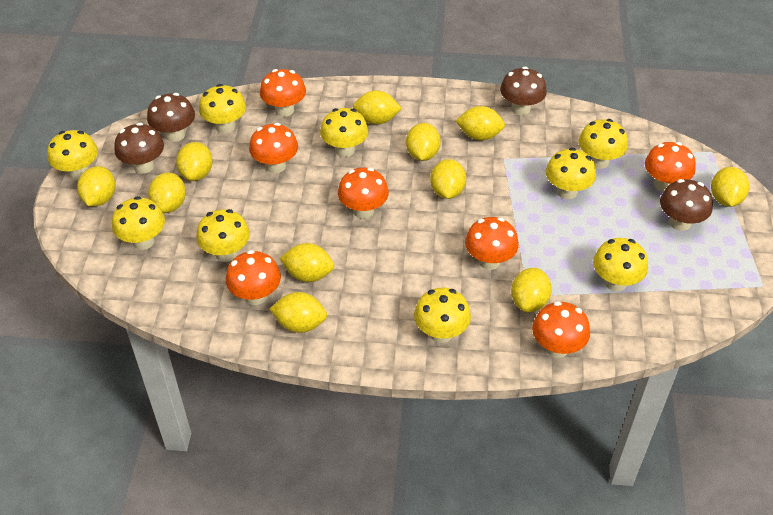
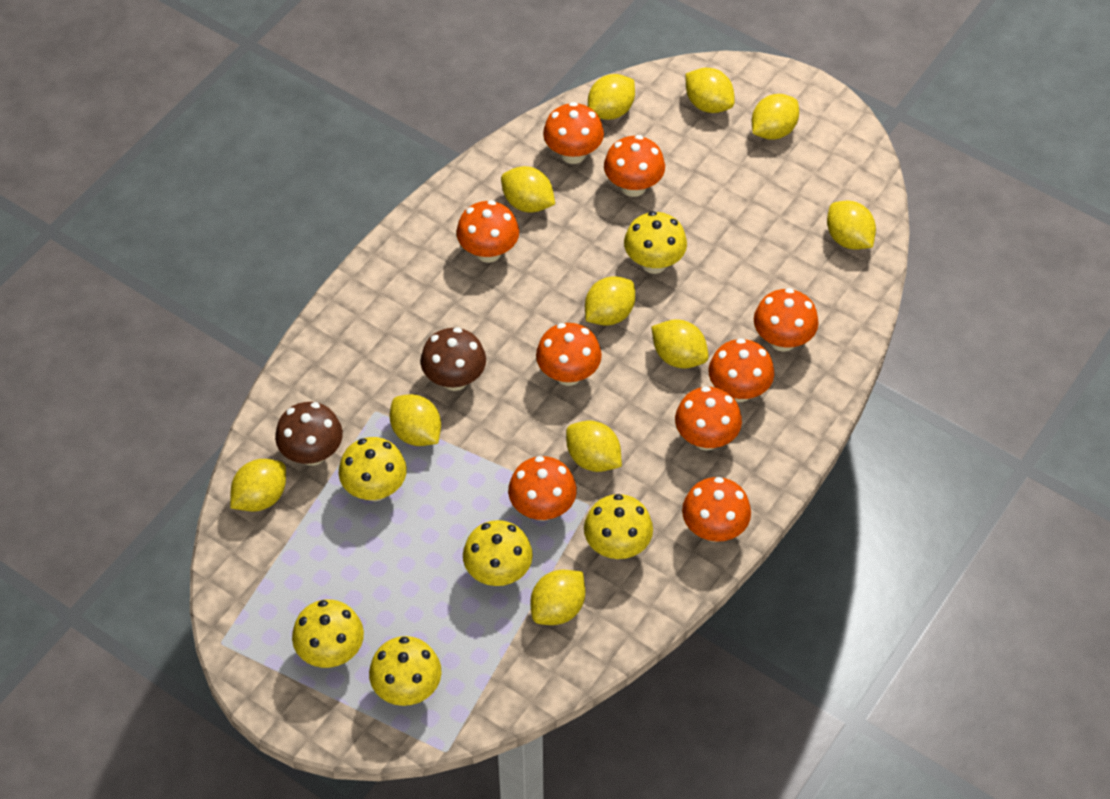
brown mushroom: [114,123,164,173] [147,93,195,142] [500,67,547,115] [660,179,713,231] = 4 -> [275,402,343,466] [420,327,486,391] = 2
orange mushroom: [226,250,281,305] [249,123,298,173] [260,69,306,117] [338,167,389,219] [465,217,519,270] [532,301,590,358] [645,142,696,192] = 7 -> [456,200,519,263] [508,456,577,521] [536,323,602,386] [543,102,604,164] [604,135,665,197] [675,386,742,451] [682,477,751,542] [708,338,774,402] [754,288,819,352] = 9
yellow mushroom: [47,130,98,180] [112,196,165,250] [196,209,250,262] [199,84,246,133] [320,108,368,157] [414,288,471,343] [546,148,596,199] [579,119,628,169] [593,238,648,291] = 9 -> [292,599,364,668] [339,437,407,501] [369,636,441,706] [463,520,533,586] [584,494,653,559] [624,211,687,274] = 6

